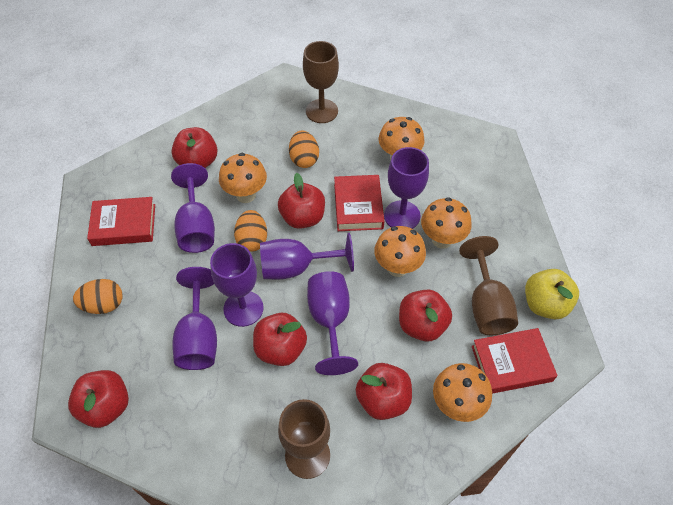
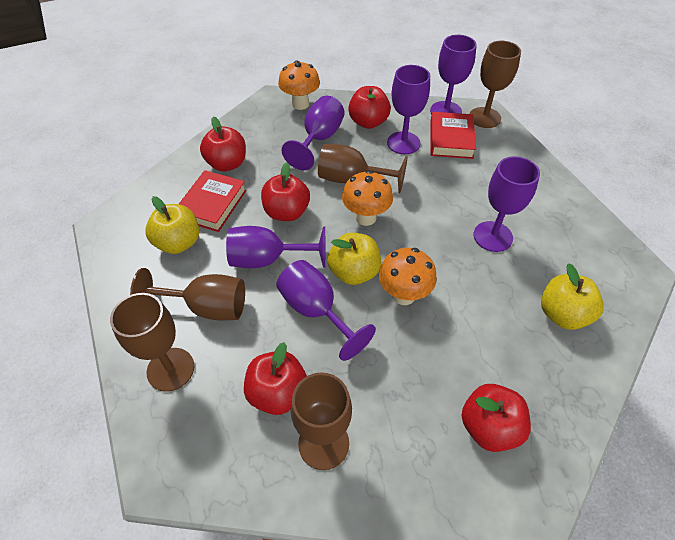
brown goblet: [278,399,330,479] [303,41,339,123] [459,236,518,335] = 3 -> [110,293,194,392] [130,268,245,320] [291,372,352,470] [318,144,408,193] [469,41,521,128] = 5
orange egg: [73,279,122,314] [234,210,267,252] [289,130,319,168] = 3 -> none = 0
orange mushroom: [219,153,267,203] [374,226,426,277] [379,117,425,160] [421,197,472,249] [433,363,492,422] = 5 -> [278,60,320,110] [342,170,393,226] [379,248,437,305] = 3
red apple: [68,370,129,428] [172,127,217,168] [253,313,307,366] [278,173,325,229] [356,363,412,420] [399,290,452,341] = 6 -> [200,117,246,171] [244,342,307,415] [261,162,310,221] [348,86,391,129] [461,384,531,452] = 5
red book: [87,197,155,246] [334,175,384,231] [472,328,557,394] = 3 -> [179,170,247,232] [430,112,476,159] = 2
yellow apple: [525,269,579,320] = 1 -> [145,196,200,254] [327,233,381,285] [541,263,604,330] = 3

